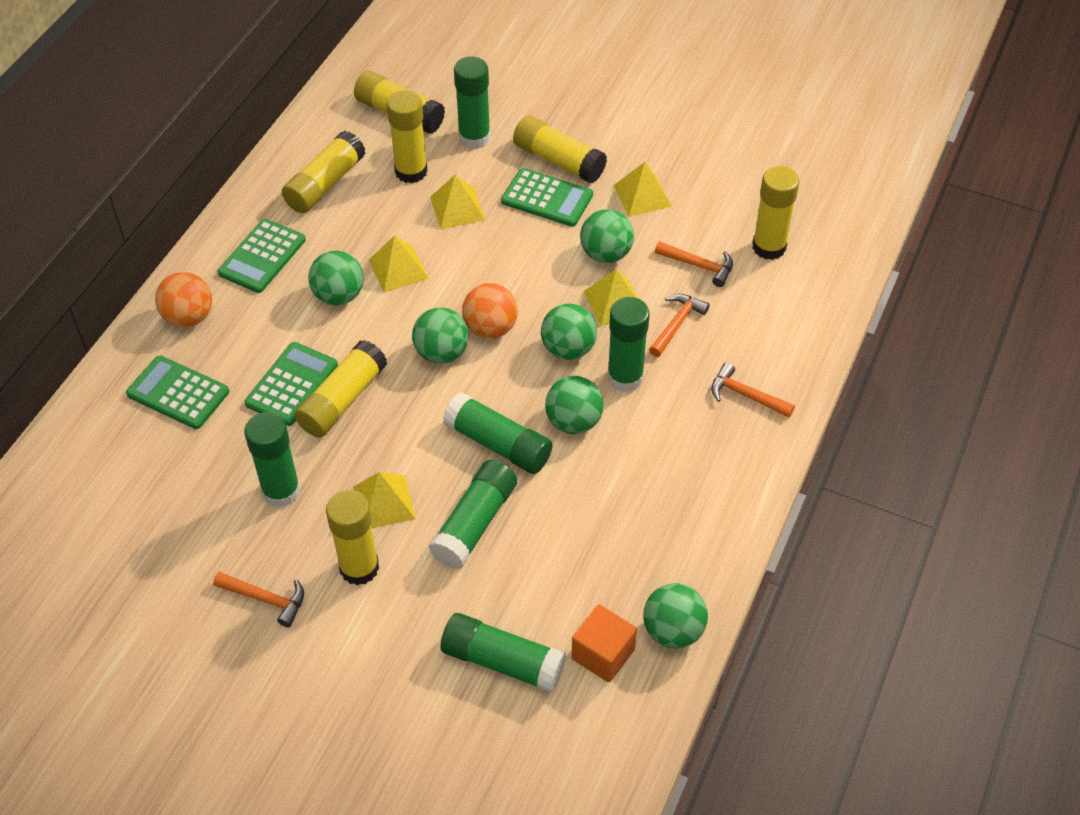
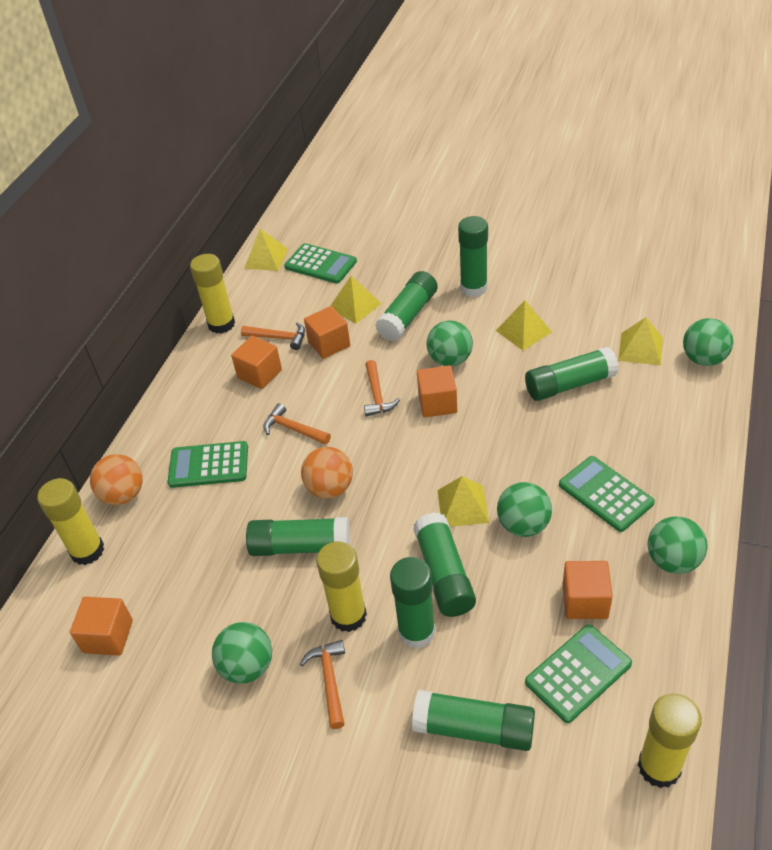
green ball: [308,251,364,306] [412,307,469,364] [541,303,597,360] [545,376,604,434] [580,209,634,263] [643,583,708,649] = 6 -> [212,622,272,684] [426,320,473,367] [497,482,552,537] [648,516,707,574] [683,318,733,366] = 5
green glue stick: [244,412,300,508] [429,460,517,569] [440,613,566,692] [443,393,552,474] [454,56,491,149] [608,297,650,392] = 6 -> [246,517,350,556] [375,271,438,341] [390,557,435,649] [412,690,535,751] [414,512,476,617] [458,216,488,297] [525,347,619,401] = 7
orange cube: [571,604,637,683] = 1 -> [70,597,133,656] [231,336,282,389] [304,306,350,359] [417,365,457,417] [563,561,613,619] = 5
yellow glue stick: [282,131,365,213] [294,340,387,438] [326,490,379,585] [354,71,445,134] [387,90,428,183] [513,116,607,183] [752,166,799,260] = 7 -> [37,478,104,565] [190,254,235,334] [316,541,367,632] [638,693,702,788] = 4

